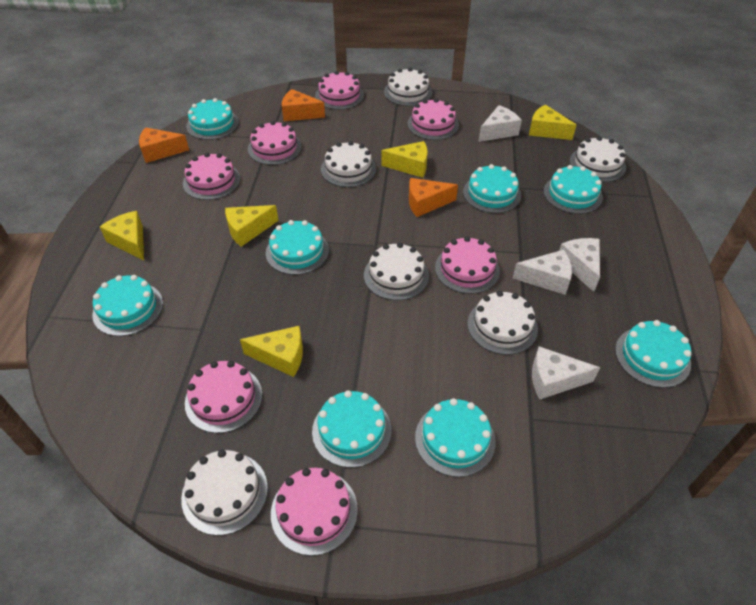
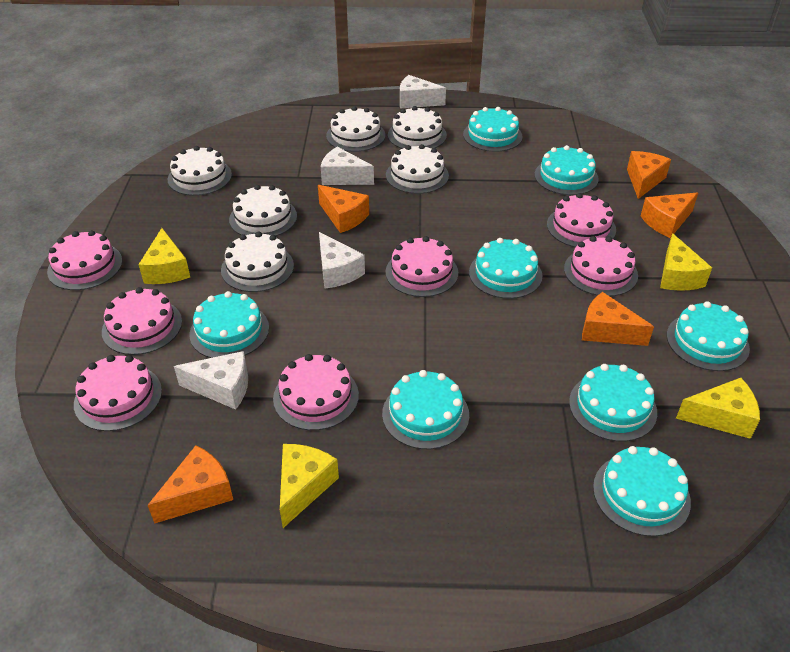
orange cheese: [139,127,189,163] [282,89,325,121] [409,178,458,217] = 3 -> [148,446,233,524] [318,185,369,233] [582,292,654,346] [627,151,671,199] [641,192,698,238] = 5
yellow cheese: [100,211,144,260] [225,205,279,247] [240,326,303,377] [381,141,427,178] [529,105,576,140] = 5 -> [138,228,190,284] [280,444,339,528] [660,233,712,291] [676,378,760,439] = 4

